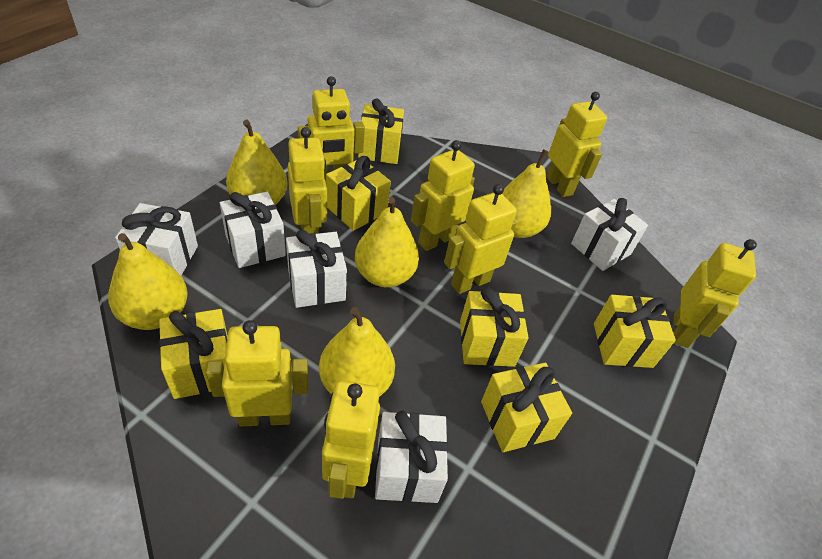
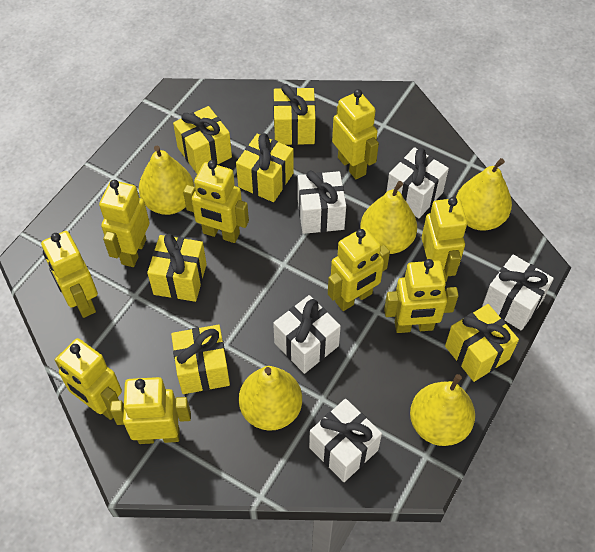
yellow robot: [206,320,309,427] [288,127,327,234] [298,76,365,181] [322,380,380,499] [411,140,475,251] [444,184,517,294] [546,92,607,197] [673,239,757,348] = 8 -> [41,231,98,318] [54,338,122,420] [99,180,150,267] [110,377,191,444] [183,160,249,243] [328,227,390,311] [332,89,379,179] [384,259,458,333] [422,197,467,282] = 9

